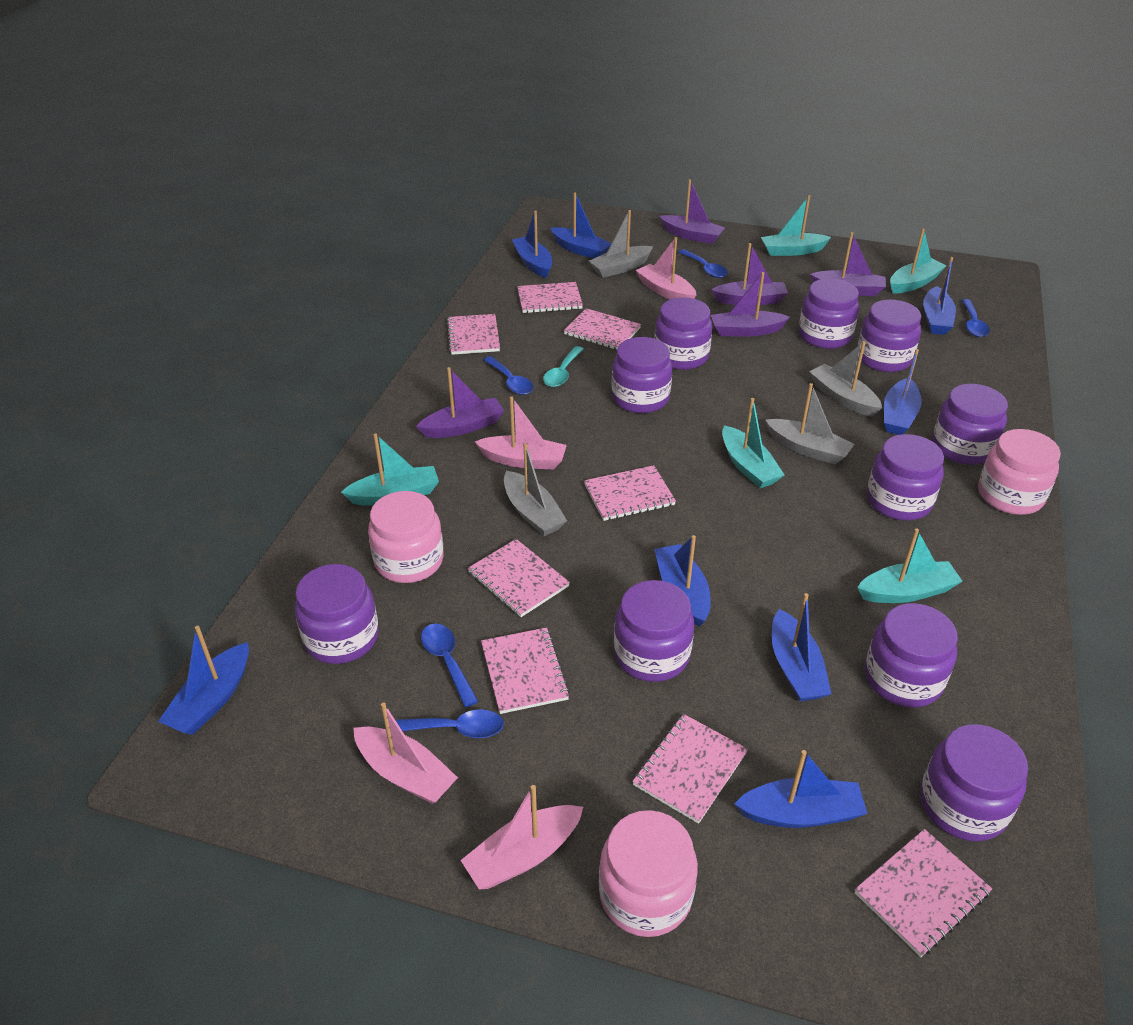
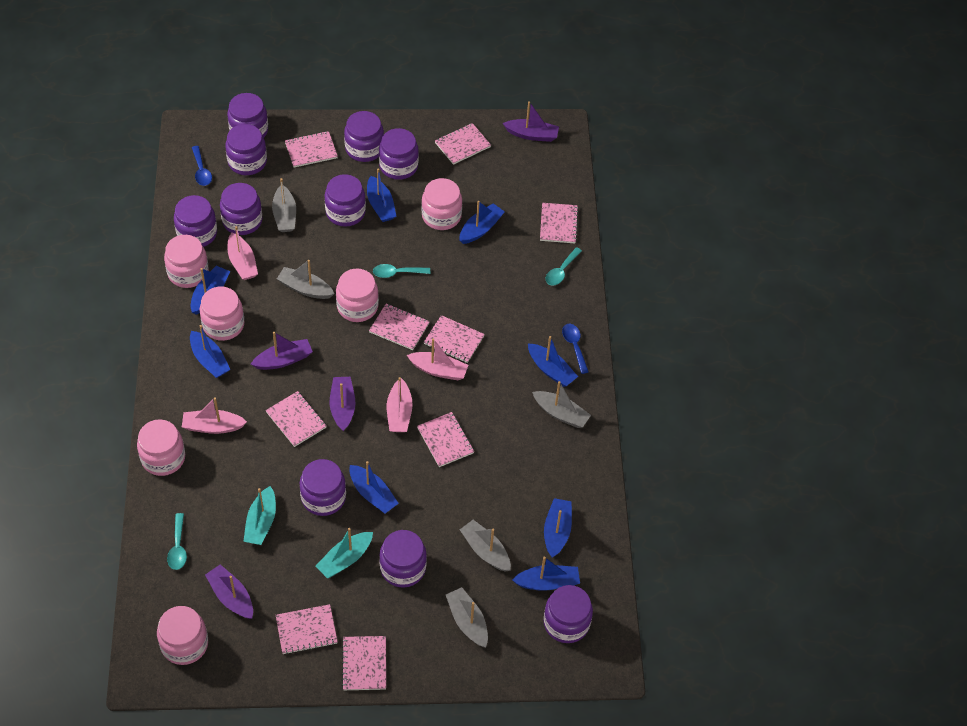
blue spoon: [395,709,504,738] [421,624,479,707] [483,356,533,395] [678,249,728,278] [961,299,990,337] = 5 -> [192,146,212,186] [562,324,589,374] = 2
grey boat: [504,443,567,536] [589,210,653,278] [765,383,854,464] [809,341,882,417] = 4 -> [272,178,296,232] [277,260,334,299] [446,587,488,648] [460,520,511,572] [532,381,591,428] = 5
pink jar: [368,491,444,583] [599,810,698,937] [978,429,1061,515] = 3 -> [137,419,185,476] [157,606,208,665] [164,235,209,288] [200,286,245,341] [336,268,379,322] [421,178,462,230] = 6
pink notebook: [447,314,500,355] [468,539,570,617] [481,627,570,714] [517,282,583,313] [564,308,641,350] [584,465,676,521] [632,714,748,824] [854,829,992,957] = 8 -> [266,391,326,447] [276,604,338,654] [285,131,338,168] [341,636,386,690] [369,304,430,350] [417,412,474,467] [424,315,485,363] [435,123,491,165] [540,203,578,243] = 9
purple boat: [416,367,504,438] [659,179,725,244] [711,243,788,305] [711,272,790,337] [810,232,886,296] = 5 -> [205,564,253,619] [251,332,313,370] [329,377,355,431] [503,101,559,142] = 4
turquoise boat: [341,433,439,506] [722,398,784,488] [761,195,831,256] [857,529,963,603] [890,229,947,294] = 5 -> [243,486,276,545] [316,528,373,578] = 2
turquoise spoon: [543,346,583,387] = 1 -> [167,513,187,570] [373,264,430,278] [546,247,582,285] = 3

